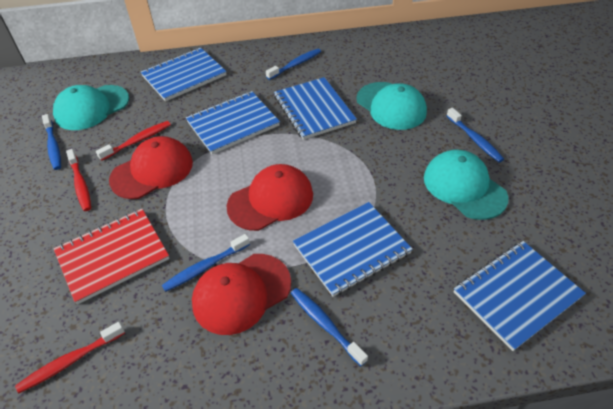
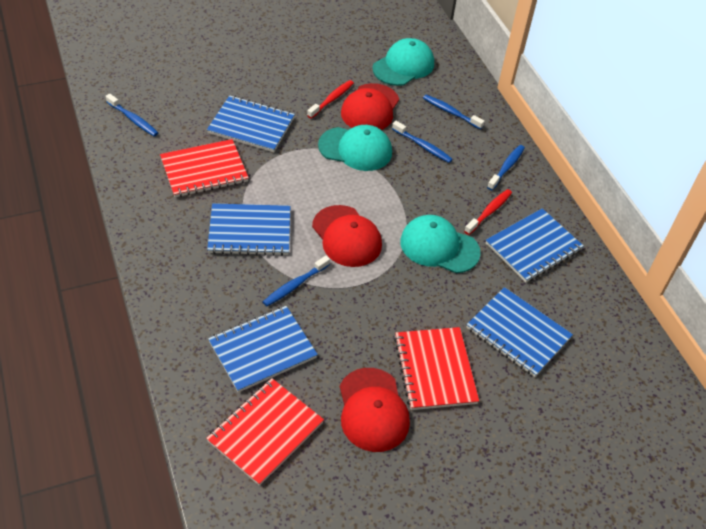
red notebook: [53,209,169,304] = 1 -> [160,139,249,197] [206,378,324,486] [394,327,479,410] = 3
red toothbrush: [15,322,125,393] [66,149,91,211] [96,121,171,161] = 3 -> [307,80,354,119] [464,189,512,235] = 2

